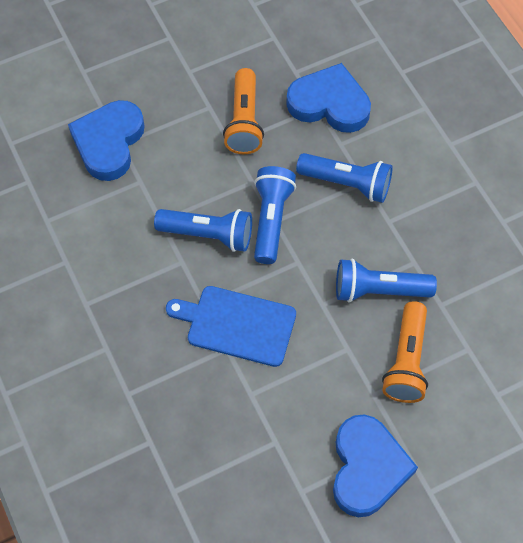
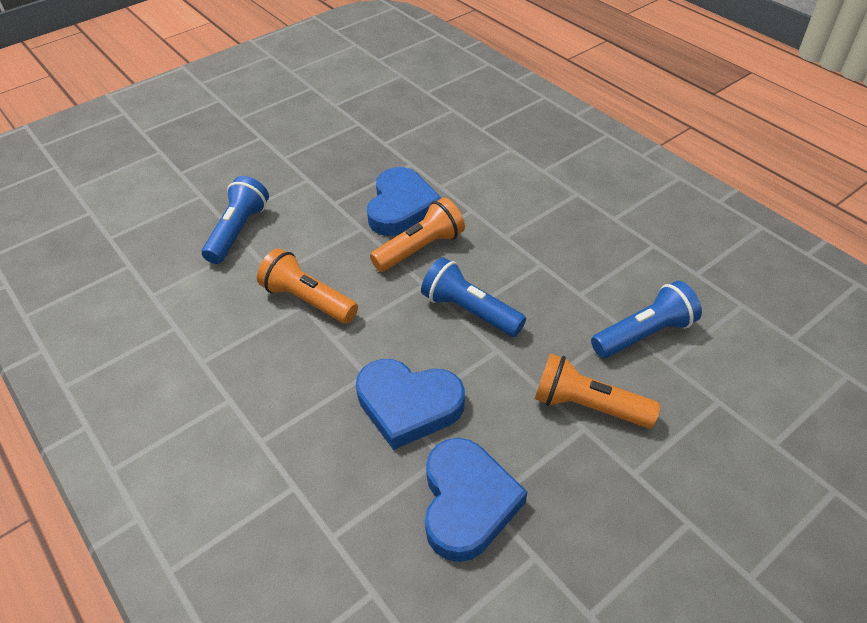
blue cutting board: [166,286,296,367] = 1 -> none = 0
blue flashlight: [154,209,252,252] [254,166,296,264] [296,153,393,203] [336,259,437,303] = 4 -> [202,176,269,264] [421,257,526,337] [591,281,702,358] = 3
orange flashlight: [223,68,264,154] [382,301,428,403] = 2 -> [257,248,358,324] [370,197,465,272] [535,353,660,428] = 3

